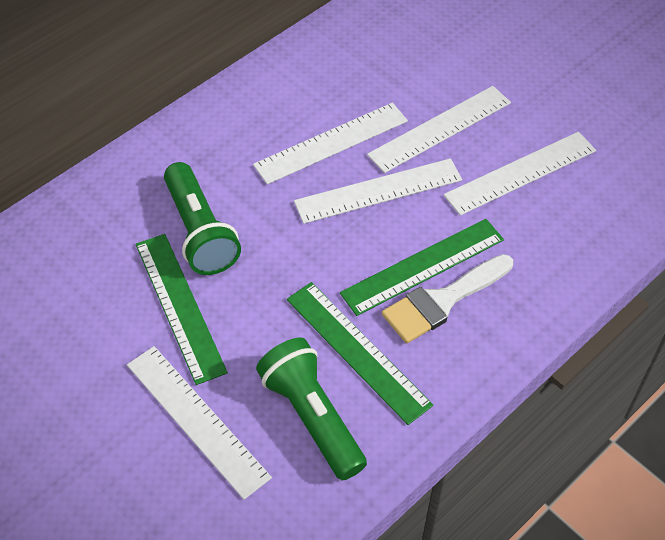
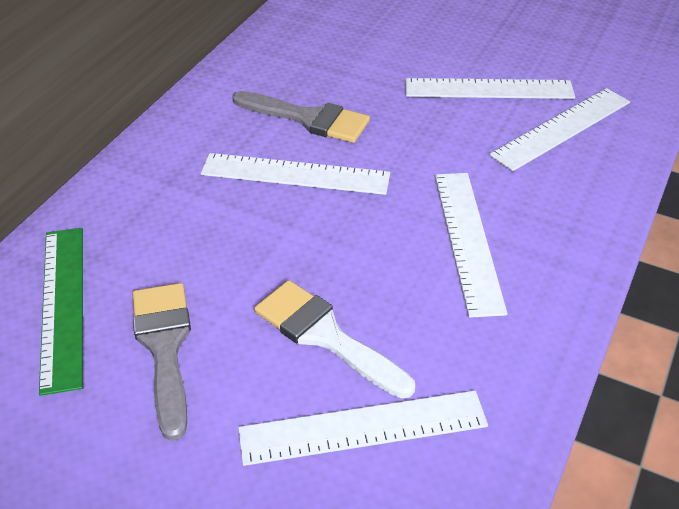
green flashlight: [164,162,241,275] [256,338,367,480] = 2 -> none = 0
green ruler: [136,234,228,385] [287,282,433,425] [340,219,504,316] = 3 -> [39,228,83,396] = 1
grey brush: none = 0 -> [132,283,191,441] [232,91,370,143] = 2

